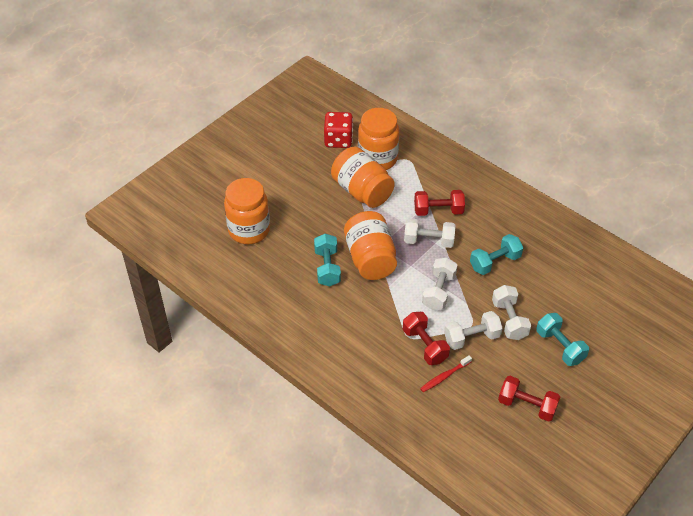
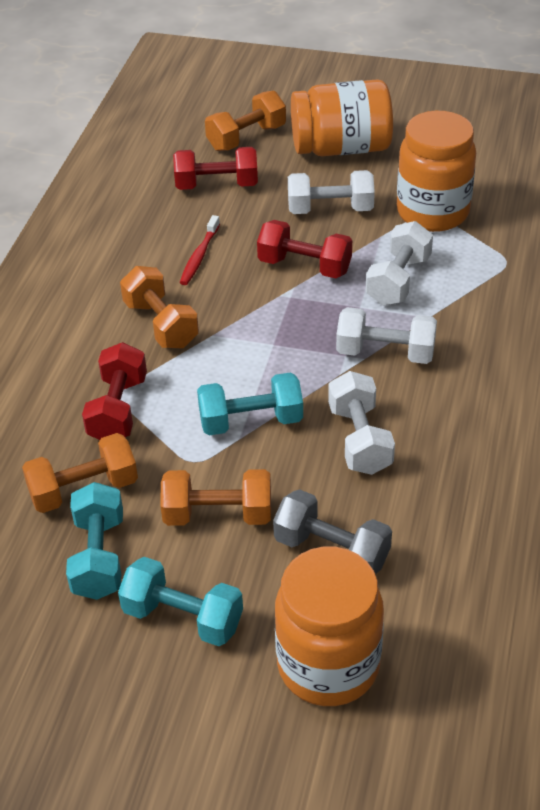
grey dumbbell: none = 0 -> [273,489,392,575] = 1
orange dumbbell: none = 0 -> [22,433,138,513] [120,266,199,348] [160,469,271,526] [205,91,286,151] = 4
orange jar: [224,178,270,244] [331,147,395,208] [344,211,397,280] [358,108,399,170] = 4 -> [275,547,384,706] [291,79,393,156] [397,111,476,232] = 3
red dice: [324,112,353,148] = 1 -> none = 0

